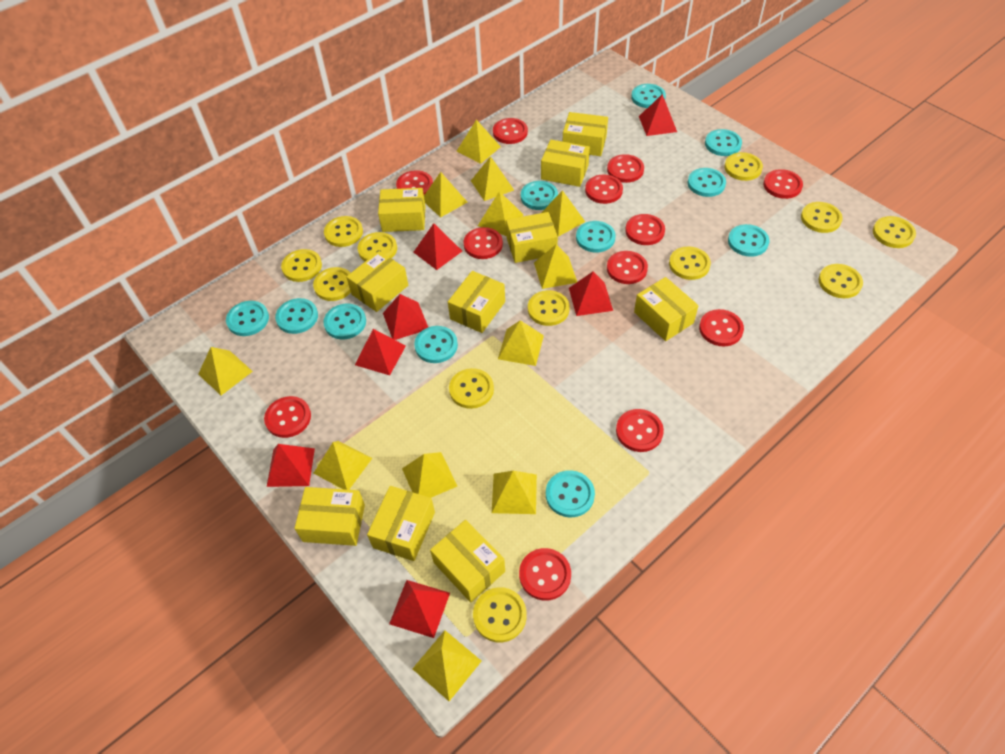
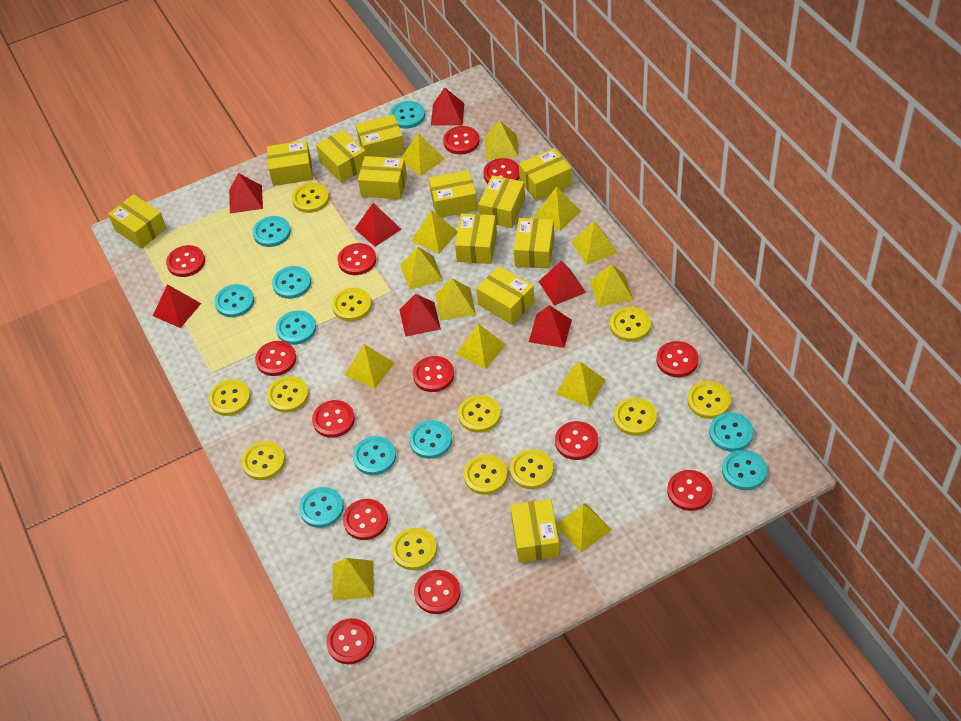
red button: [264,396,311,438] [396,170,433,195] [464,227,503,259] [493,118,528,144] [519,548,571,601] [585,174,623,204] [607,154,644,183] [607,251,648,284] [616,409,664,452] [625,214,665,245] [699,309,744,346] [763,169,803,199] = 12 -> [166,245,205,277] [255,341,296,376] [312,400,355,438] [326,618,374,664] [337,243,376,275] [343,499,388,540] [413,356,454,392] [414,570,460,614] [443,126,479,155] [483,158,520,183] [555,421,598,460] [656,341,699,377] [667,470,713,511] = 13
turquoise button: [226,301,269,336] [275,298,318,334] [323,304,366,339] [414,326,458,363] [521,181,558,210] [546,470,595,517] [576,221,616,253] [631,84,666,108] [688,168,726,197] [705,129,742,156] [728,224,769,257] = 11 -> [214,284,254,317] [252,216,291,247] [272,266,311,299] [276,310,316,345] [299,487,344,528] [353,436,396,475] [389,101,425,129] [409,420,452,459] [709,413,754,452] [722,450,767,490] = 10
yellow box: [294,487,365,546] [346,251,408,312] [367,486,435,561] [378,188,425,232] [430,520,505,603] [448,271,505,333] [506,212,558,263] [541,140,590,187] [563,112,608,156] [634,277,698,341] = 10 -> [108,194,167,249] [267,140,313,186] [316,130,366,183] [356,114,405,157] [358,156,407,199] [429,170,478,218] [455,214,497,264] [476,266,534,325] [478,175,525,228] [510,499,560,563] [514,218,554,269] [519,148,572,201] = 12
yellow pyramid: [198,347,253,395] [314,441,372,490] [402,452,457,498] [412,631,481,701] [424,172,467,218] [457,120,501,164] [471,156,514,201] [478,191,524,236] [492,471,537,514] [498,320,544,366] [534,244,577,289] [542,190,585,237] = 12 -> [333,558,374,601] [344,344,394,389] [400,247,443,290] [401,133,445,176] [411,210,458,254] [435,278,476,321] [456,324,506,369] [485,120,519,160] [534,187,581,231] [556,362,606,407] [556,503,612,553] [571,221,618,265] [590,264,633,307] = 13

